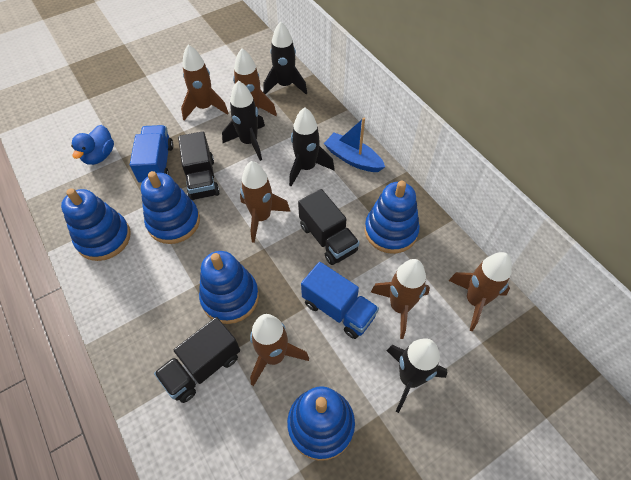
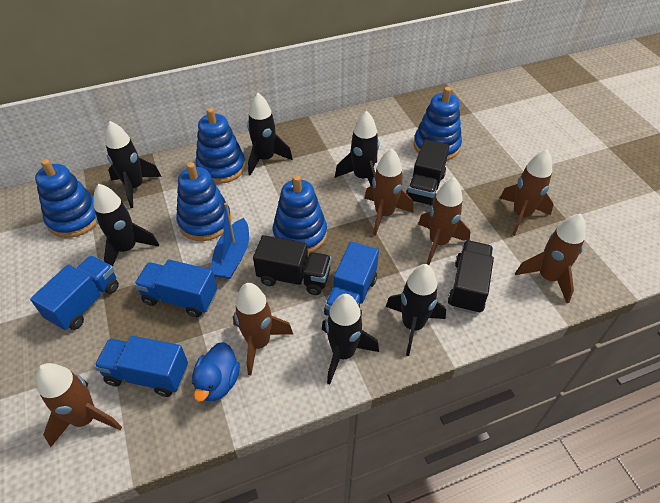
black rocket: [222,80,265,161] [263,21,307,94] [289,107,335,186] [387,338,448,413] = 4 -> [94,184,159,266] [105,121,162,208] [247,93,293,176] [322,294,379,384] [335,111,379,186] [386,264,446,356] = 6
blue truck: [130,125,174,183] [301,262,379,339] = 2 -> [30,255,119,331] [94,336,188,397] [134,260,217,317] [324,242,379,317] = 4

